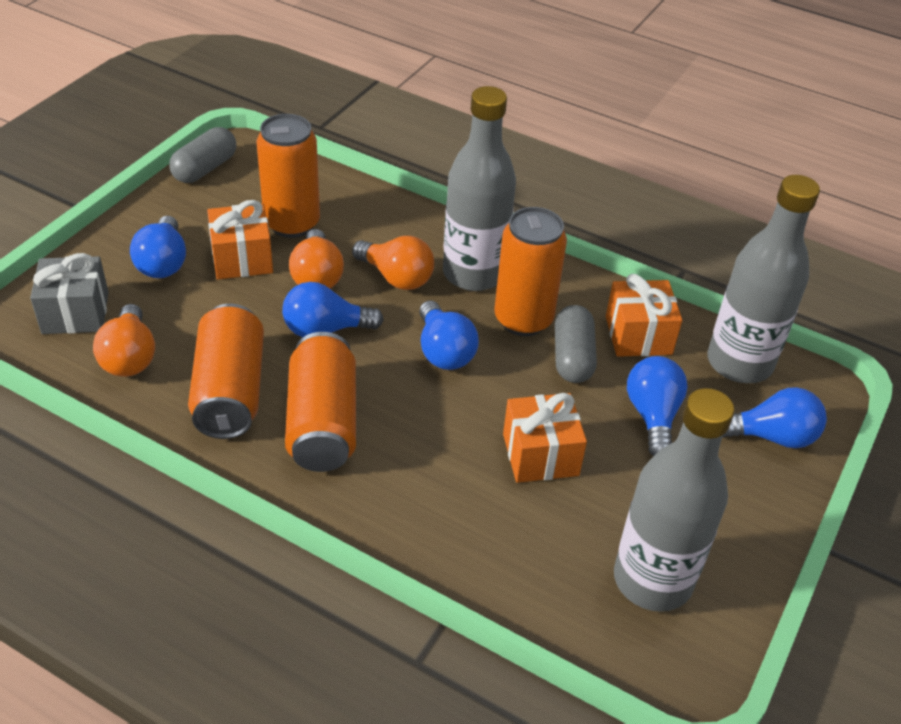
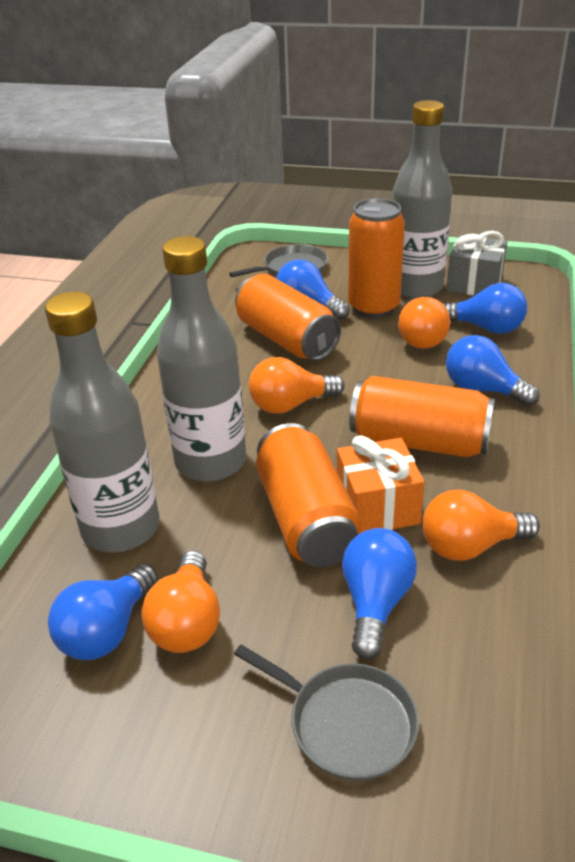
grey capsule: [169,127,236,183] [555,305,597,383] = 2 -> none = 0
grey pan: none = 0 -> [229,244,328,277] [234,644,419,781] = 2
orange gift: [207,200,273,279] [503,393,587,483] [606,274,682,357] = 3 -> [337,435,425,532] = 1
orange light bulb: [93,304,155,377] [289,229,344,289] [352,236,434,290] = 3 -> [142,550,220,653] [249,357,345,414] [398,297,450,349] [422,490,540,561] = 4

